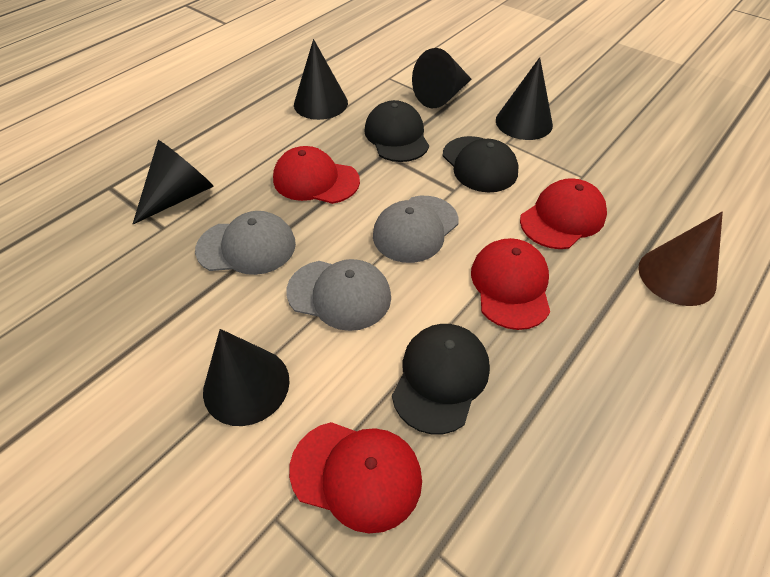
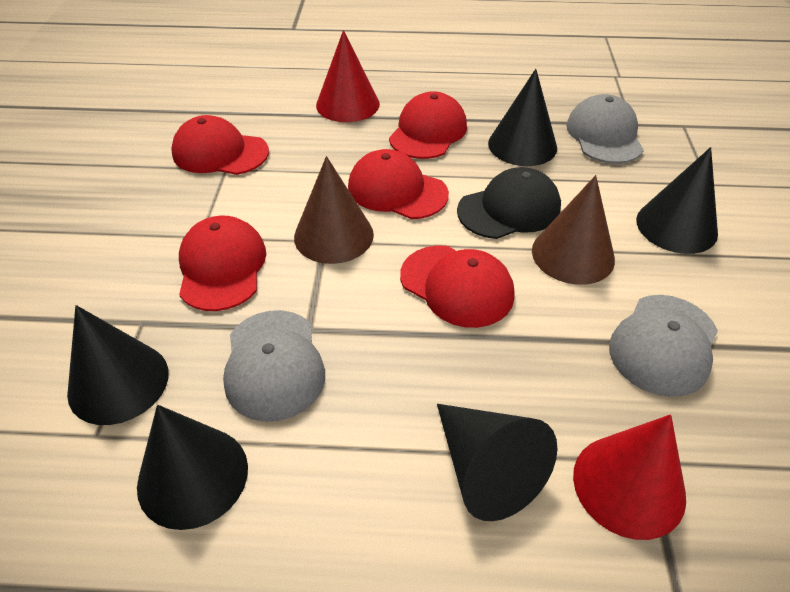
black cap: [364,100,429,162] [392,324,490,434] [443,136,518,192] = 3 -> [457,167,561,239] = 1
brown cone: [638,212,723,306] = 1 -> [294,156,374,264] [532,175,615,285] = 2
red cap: [273,146,360,204] [289,422,422,533] [471,238,550,330] [520,178,607,249] = 4 -> [171,115,269,175] [179,216,266,311] [348,149,449,219] [389,91,467,159] [400,245,514,328] = 5
red cone: none = 0 -> [316,30,380,122] [573,414,686,540] = 2

